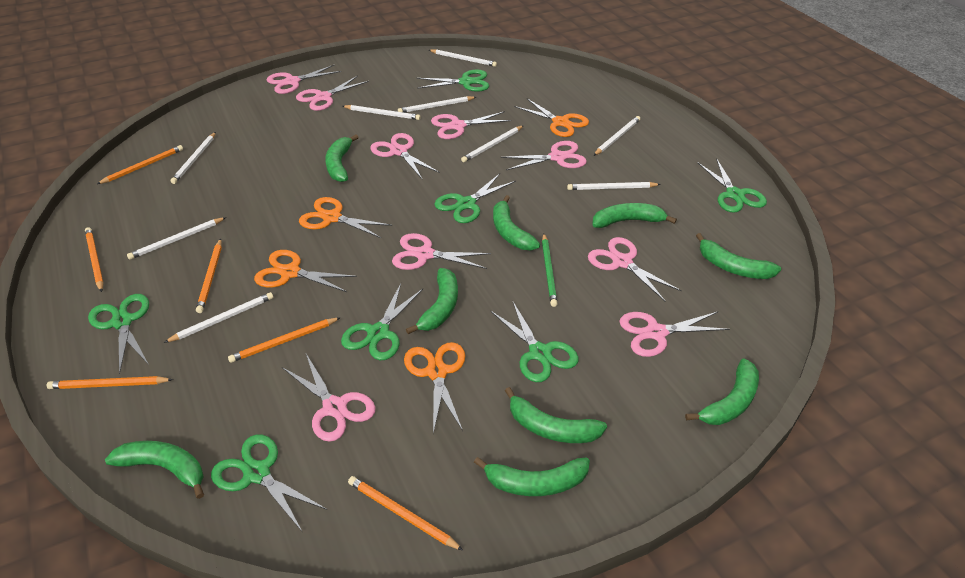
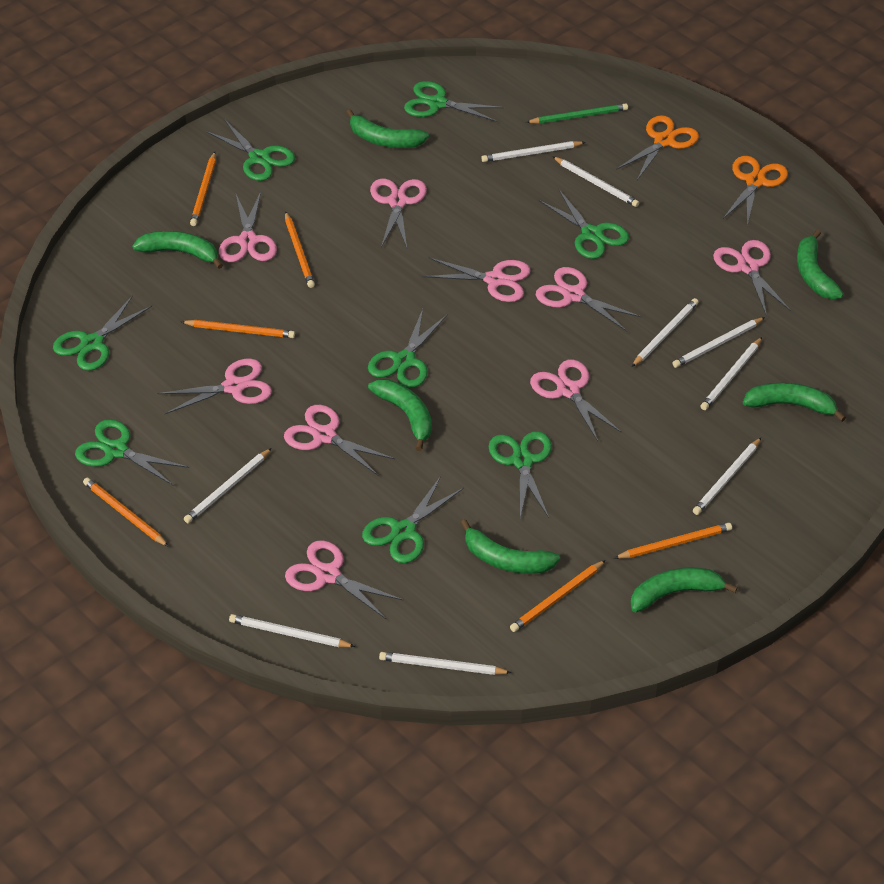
green banana: [105,441,204,499] [325,134,359,182] [406,268,458,334] [474,457,590,496] [493,195,540,250] [505,387,607,443] [593,203,677,228] [685,358,759,425] [696,233,781,279] = 9 -> [132,231,223,269] [346,109,429,148] [368,379,432,451] [461,519,560,574] [631,568,738,612] [743,383,846,422] [797,229,843,299] = 7
green scissors: [88,294,149,374] [211,434,327,531] [341,283,423,360] [416,70,489,92] [434,173,516,223] [491,300,579,382] [697,158,767,213] = 7 -> [53,295,152,371] [75,419,189,486] [206,119,295,181] [362,476,464,563] [368,309,447,388] [404,81,504,122] [488,431,552,518] [539,190,629,259] = 8
orange scissors: [254,250,357,292] [299,197,392,238] [404,342,465,434] [514,98,589,137] = 4 -> [616,115,699,180] [723,156,788,226] = 2

